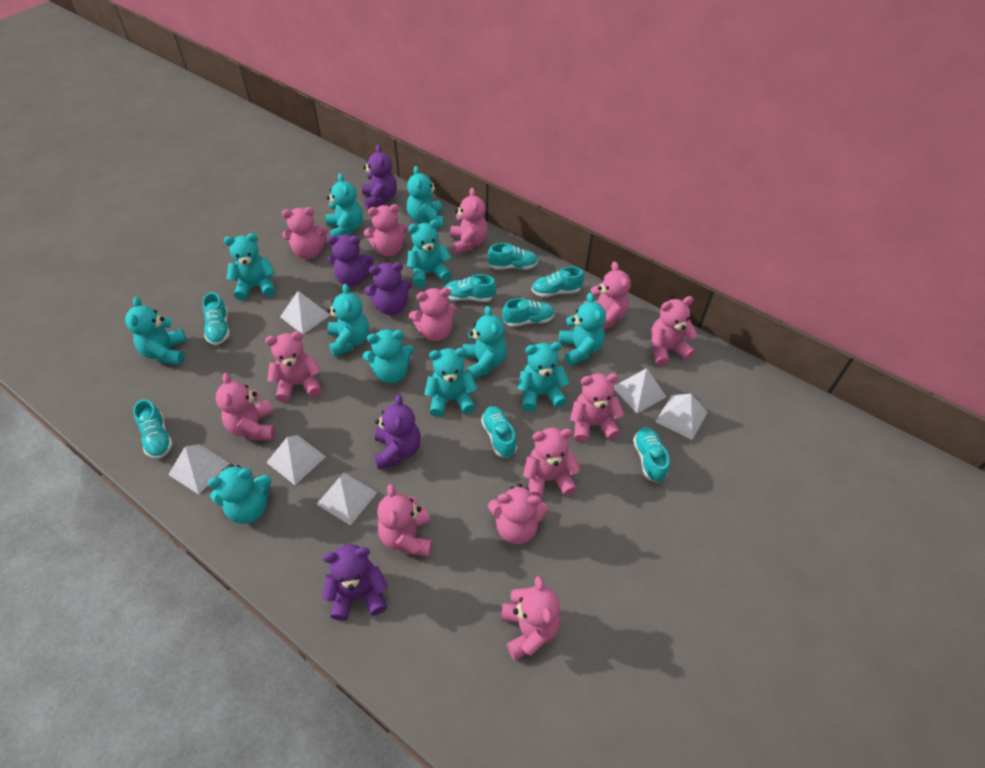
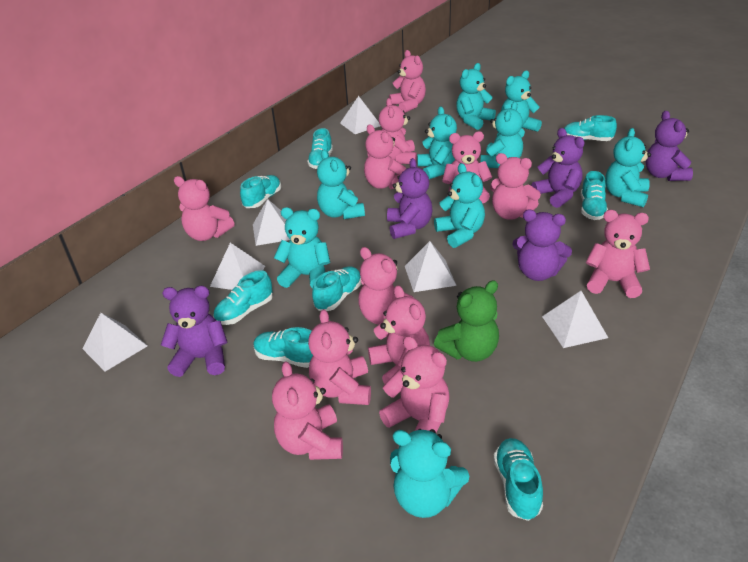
green teddy bear: none = 0 -> [434,280,499,362] = 1
pink teddy bear: [215,373,275,440] [265,331,322,402] [282,207,328,259] [364,204,408,257] [377,484,432,556] [409,288,457,341] [450,188,488,254] [488,484,548,544] [501,576,561,660] [523,428,581,499] [570,373,624,443] [583,261,631,330] [651,296,698,366] = 13 -> [174,176,235,241] [272,361,343,460] [308,309,371,405] [358,247,414,325] [364,124,406,189] [368,285,430,384] [379,98,417,164] [379,336,450,432] [389,50,426,113] [442,131,492,203] [490,153,541,220] [586,210,650,298] = 12
turquoise teddy bear: [125,297,187,365] [207,465,272,524] [224,233,276,300] [326,173,363,237] [327,284,369,357] [362,329,414,383] [407,166,444,227] [407,220,452,287] [424,348,477,417] [463,306,507,379] [517,342,570,411] [559,293,606,366] = 12 -> [274,207,330,289] [317,150,365,219] [390,429,469,518] [418,106,457,179] [434,163,485,248] [456,63,496,130] [480,102,523,168] [501,71,542,138] [605,128,651,207] = 9

